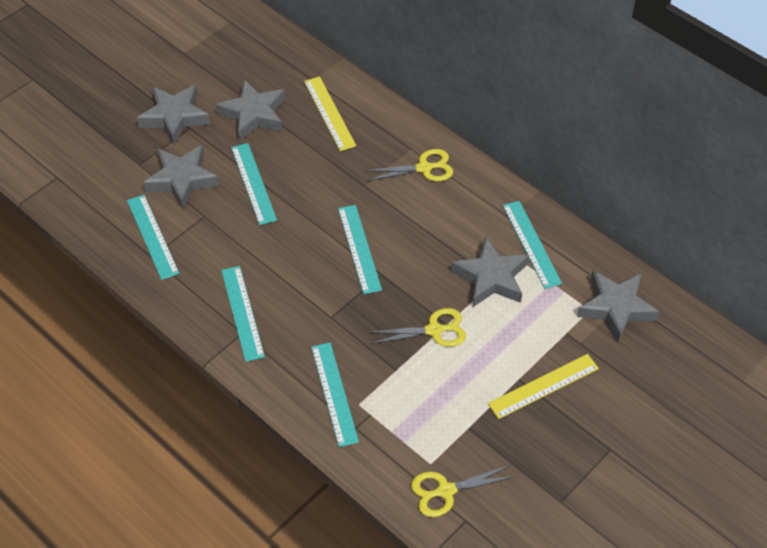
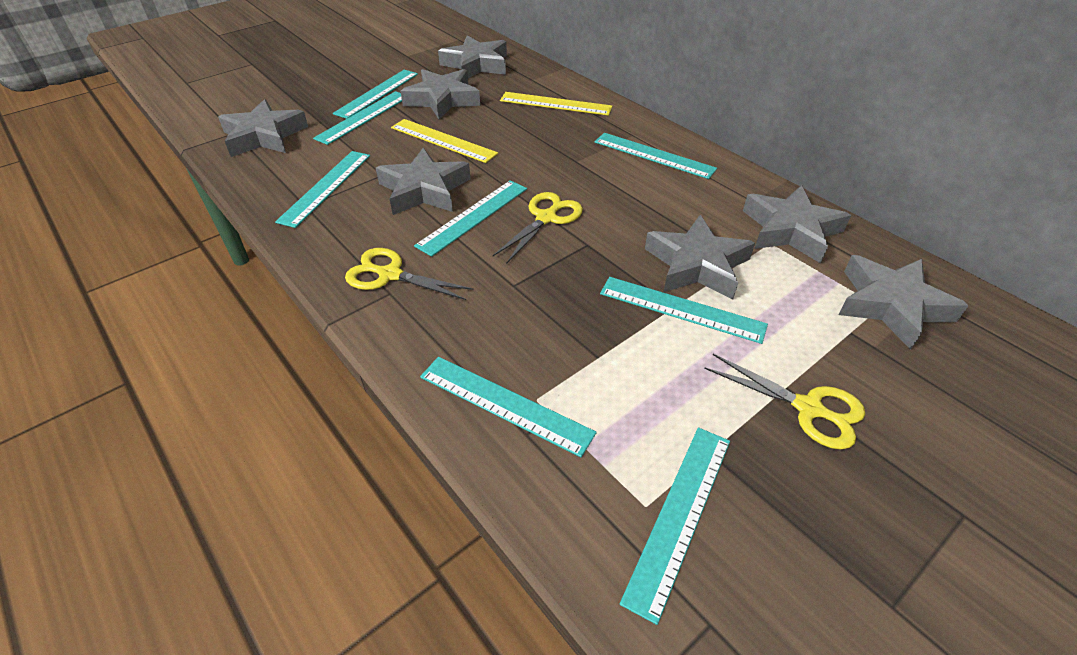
grey star: [137,85,210,144] [143,145,220,209] [215,79,286,141] [451,237,529,307] [577,271,659,342] = 5 -> [218,99,308,157] [376,148,470,215] [400,69,480,119] [438,35,507,78] [645,215,755,299] [743,185,851,263] [838,255,969,350] = 7
turquoise ruler: [127,195,180,280] [221,266,265,362] [231,143,277,225] [311,343,359,447] [338,205,382,294] [503,201,562,289] = 6 -> [275,151,370,228] [313,91,402,145] [333,70,418,119] [414,180,527,257] [420,357,597,457] [595,133,717,179] [600,277,768,344] [620,427,730,625] = 8

